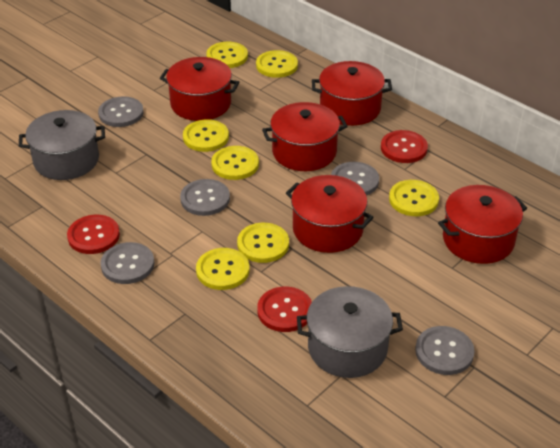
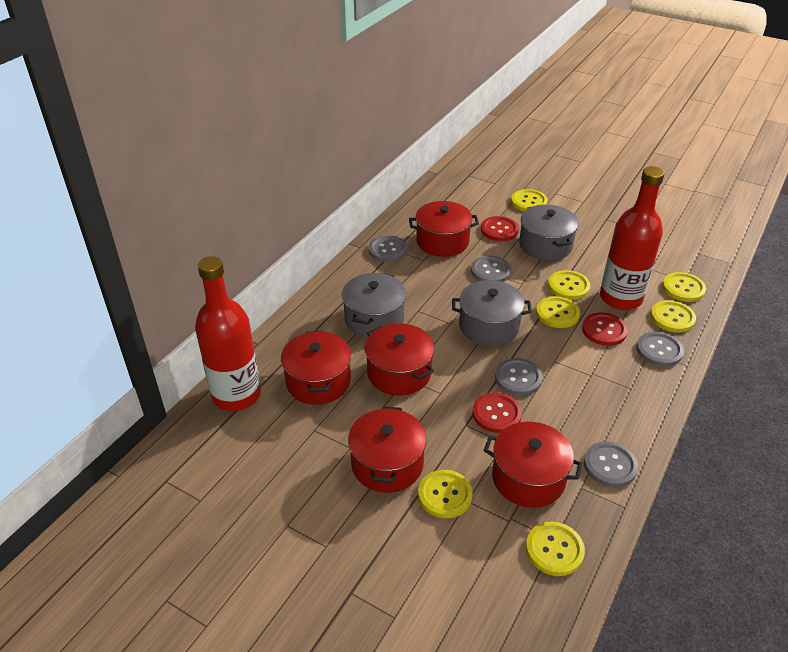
grey pot: [19,110,105,180] [297,286,403,378] = 2 -> [342,273,406,338] [452,280,532,346] [519,204,579,261] = 3
red bottle: none = 0 -> [195,256,261,411] [600,166,665,310] = 2

